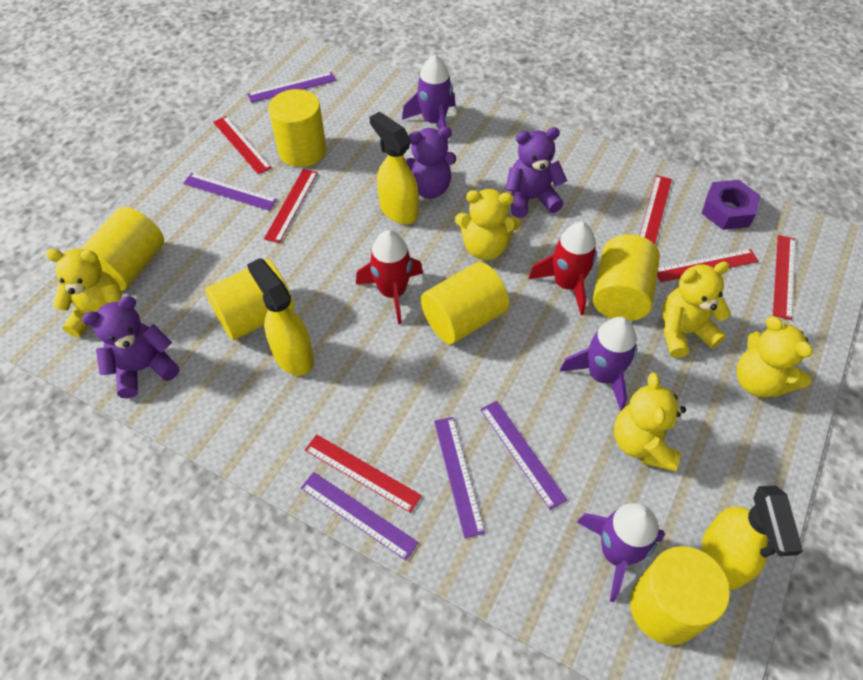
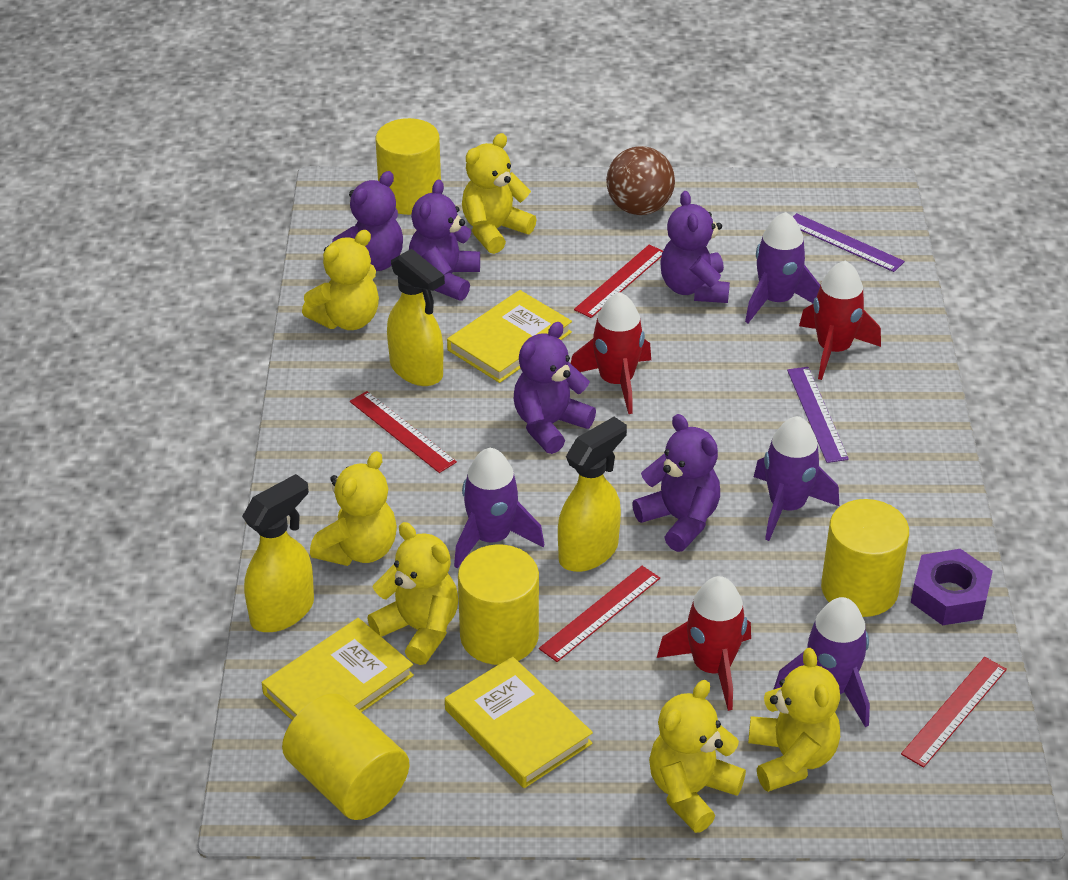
brown ball: none = 0 -> [606,146,675,215] = 1
purple rocket: [402,55,456,143] [560,317,637,411] [577,503,665,602] = 3 -> [454,448,544,569] [745,212,820,323] [754,416,839,541] [773,597,870,727] = 4
purple ruler: [183,173,277,211] [247,72,336,103] [301,472,419,560] [434,417,485,538] [480,401,567,510] = 5 -> [787,367,849,463] [793,213,905,272] = 2
purple teddy bear: [82,296,179,398] [405,127,456,199] [506,127,567,218] = 3 -> [332,171,403,271] [409,179,480,301] [514,322,596,454] [632,414,720,552] [660,191,730,303] = 5
red rocket: [356,230,423,324] [528,222,597,315] = 2 -> [571,292,651,414] [657,576,751,711] [799,260,881,380] = 3
red ruler: [213,116,272,174] [264,169,318,243] [305,434,422,513] [639,175,672,244] [657,249,759,282] [773,235,795,320] = 6 -> [350,391,457,473] [539,566,660,662] [574,245,663,318] [901,657,1007,768] = 4
yellow book: none = 0 -> [262,618,414,720] [445,656,593,788] [447,290,572,383] = 3
yellow cylinder: [81,207,164,291] [205,259,294,340] [269,89,326,167] [421,262,509,344] [593,234,660,321] [630,546,730,645] = 6 -> [282,694,409,820] [376,118,441,215] [458,545,539,665] [821,499,909,617] = 4
yellow teddy bear: [46,248,122,337] [455,189,520,260] [614,372,686,472] [662,261,731,358] [736,316,813,397] = 5 -> [302,230,379,330] [310,451,397,566] [367,522,458,665] [462,133,537,254] [649,680,746,833] [748,648,840,792] = 6

